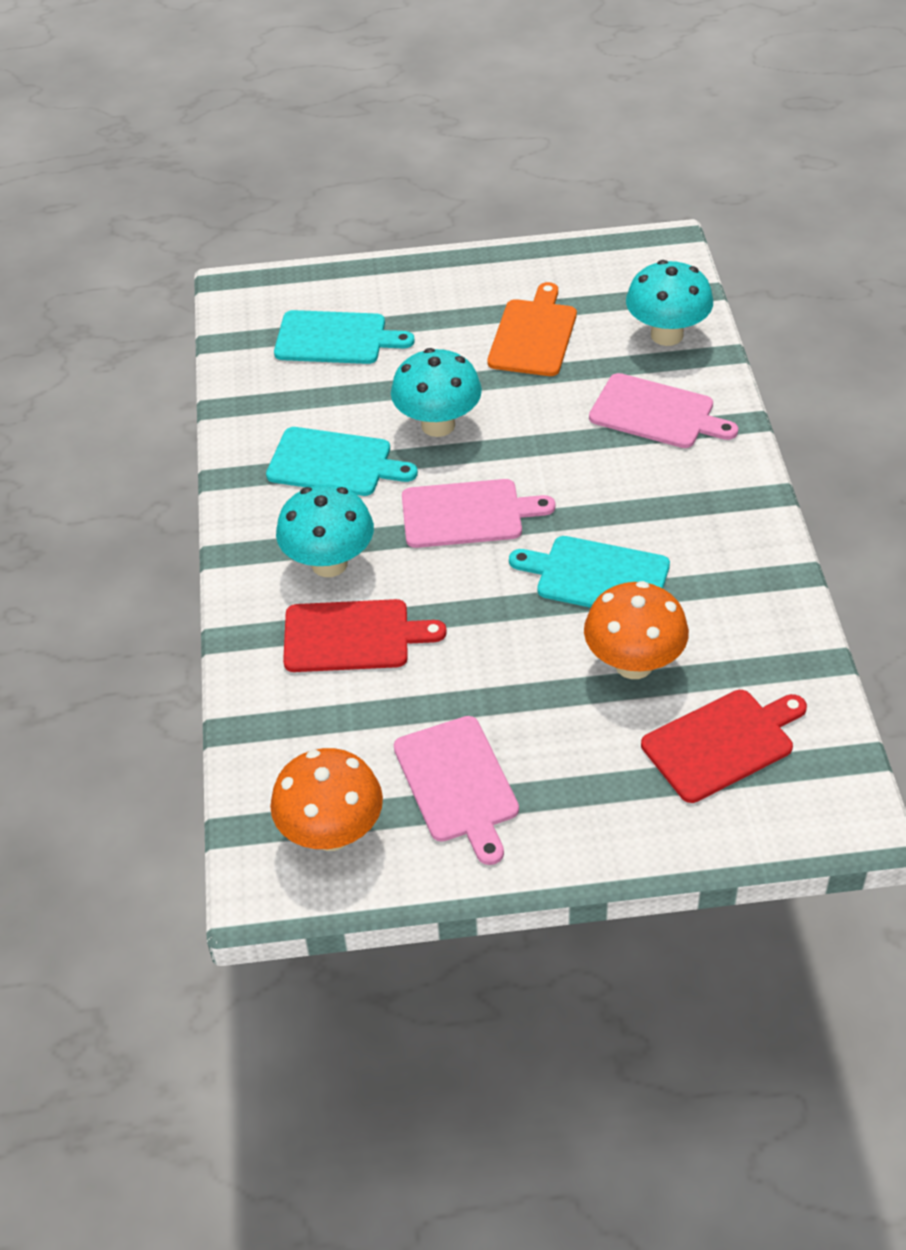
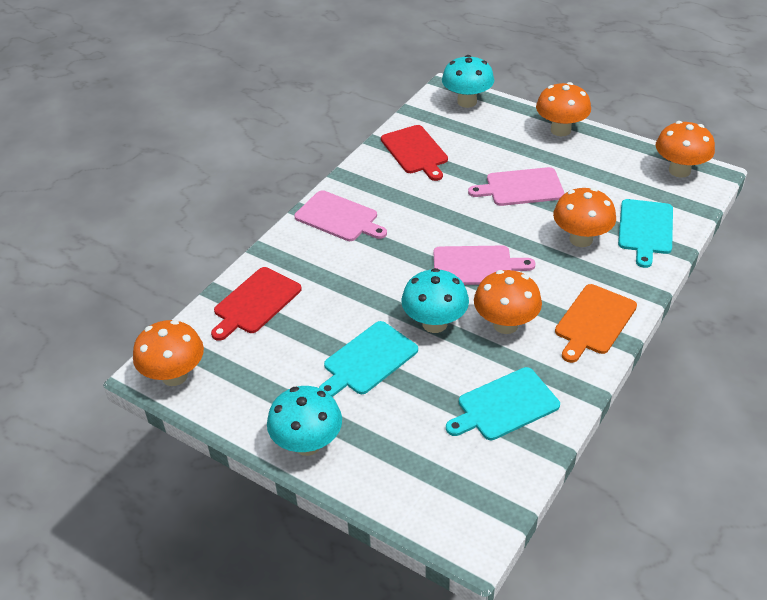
orange mushroom: [270,748,383,851] [584,581,689,679] = 2 -> [133,320,204,386] [474,270,542,334] [536,82,591,136] [553,188,616,247] [656,121,715,178] = 5

